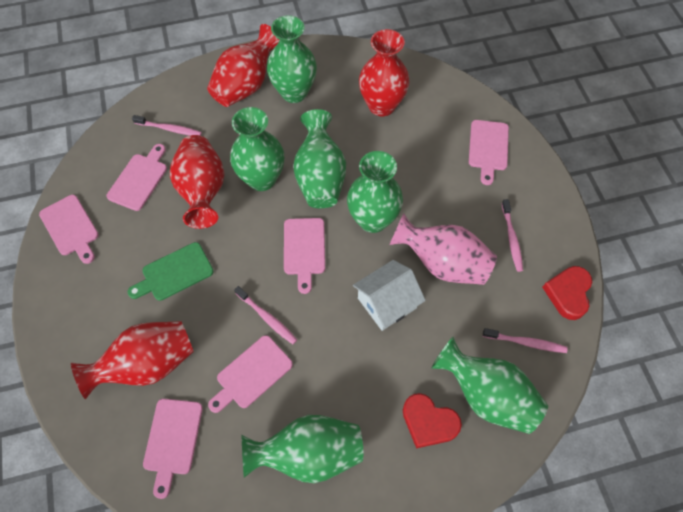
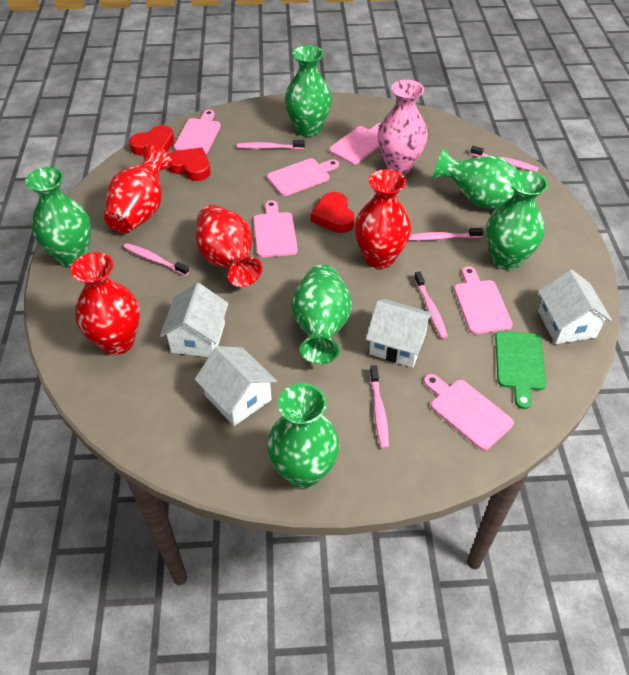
pink toothbrush: [132,115,202,136] [234,286,297,344] [483,328,568,353] [502,199,523,272] = 4 -> [123,243,189,276] [237,140,305,149] [370,365,389,449] [409,228,484,241] [414,272,448,338] [470,146,539,172] = 6
red heart: [403,393,462,448] [542,266,592,320] = 2 -> [129,125,174,156] [168,147,210,181] [311,192,355,233] = 3
white house: [353,260,426,331] = 1 -> [160,283,229,357] [195,346,277,426] [366,299,434,367] [538,269,612,344] = 4

